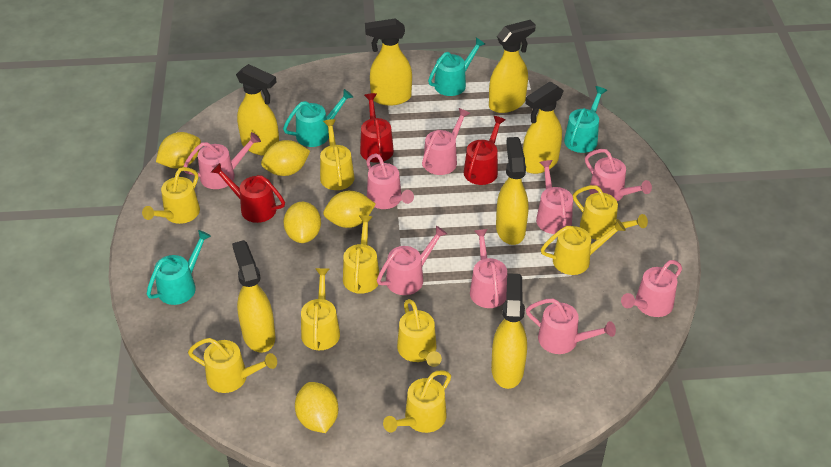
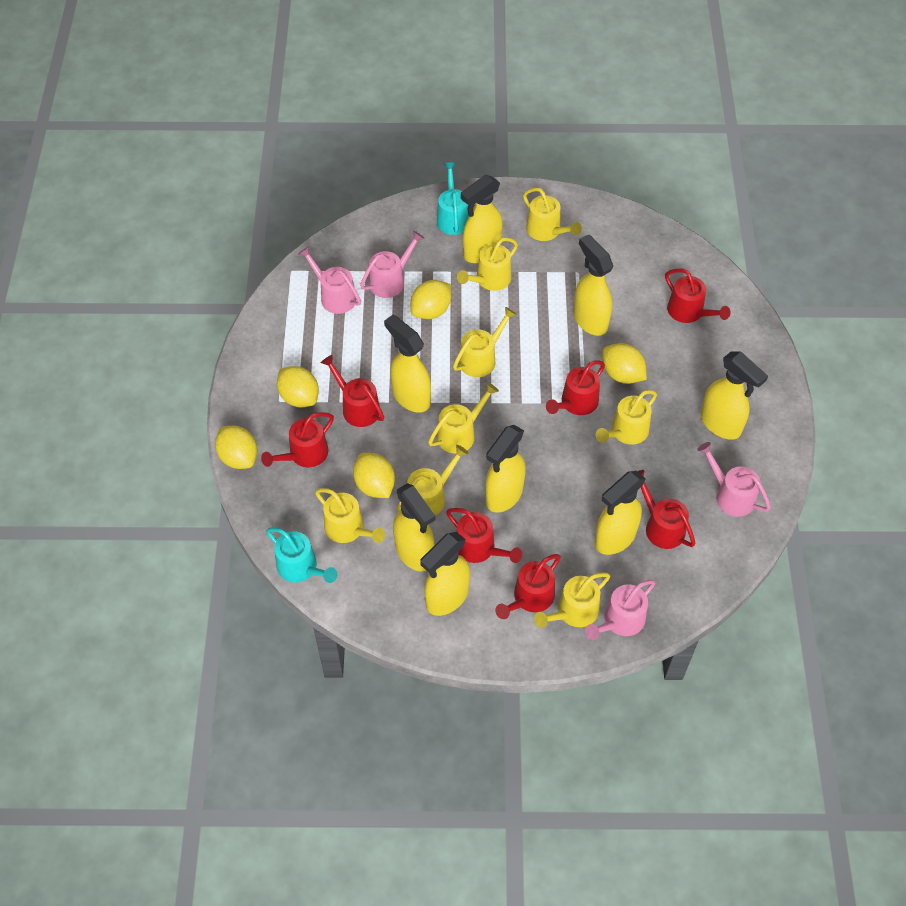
pink watering can: [183,132,261,189] [366,153,414,209] [377,226,447,295] [422,108,470,175] [470,229,507,308] [526,299,616,354] [536,160,573,234] [585,149,652,201] [621,260,682,317] = 9 -> [298,246,361,314] [360,231,424,298] [585,580,655,640] [697,442,771,517] = 4
red watering can: [211,163,285,223] [360,93,394,163] [464,116,505,185] = 3 -> [261,412,334,467] [321,355,384,427] [446,508,522,563] [495,554,561,619] [546,360,605,415] [638,470,696,549] [665,268,730,323] = 7
turquoise watering can: [147,230,211,305] [283,89,353,147] [428,38,485,96] [564,86,607,153] = 4 -> [266,527,337,583] [437,162,469,235] = 2
yellow spray bottle: [232,240,276,353] [236,64,279,156] [365,18,412,105] [489,20,536,113] [491,273,527,389] [496,137,529,245] [523,82,564,174] = 7 -> [384,315,431,413] [393,483,436,572] [420,532,470,616] [461,175,503,263] [485,425,526,513] [573,234,613,336] [595,471,646,555] [701,351,768,440] = 8
yellow watering can: [142,167,200,224] [188,338,277,393] [301,268,340,350] [320,119,354,190] [343,215,379,294] [383,370,451,433] [397,299,442,367] [541,219,626,275] [573,185,648,240] = 9 -> [315,488,385,543] [397,445,469,516] [428,382,499,454] [453,307,517,377] [457,237,518,291] [523,188,582,241] [534,572,610,628] [596,390,657,444] = 8

